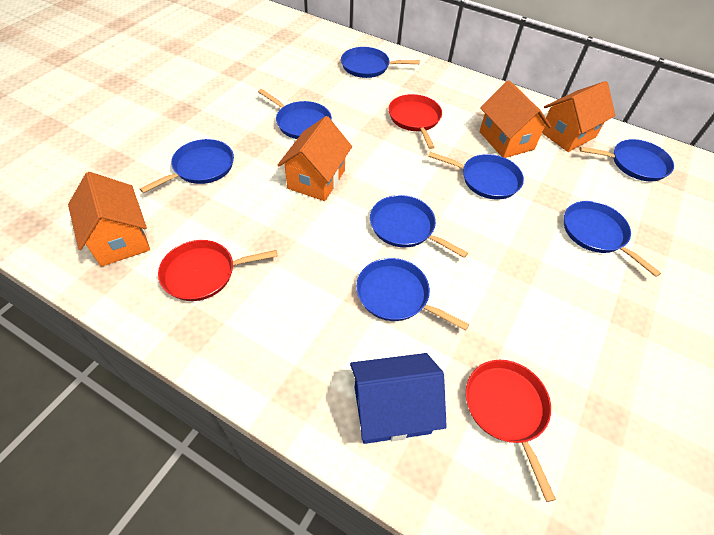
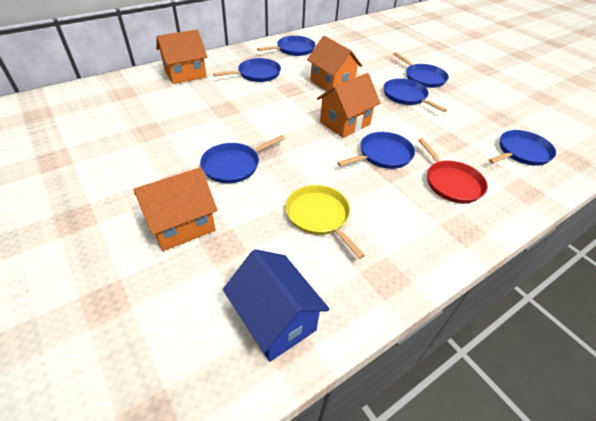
blue pan: [140,139,234,193] [258,89,332,139] [341,47,420,78] [356,258,470,331] [370,195,468,258] [428,152,524,199] [564,201,661,277] [580,139,674,181] = 8 -> [200,135,285,183] [213,58,281,82] [257,36,315,56] [337,132,415,169] [383,78,447,112] [394,52,449,88] [489,130,556,166] = 7
red pan: [158,240,277,301] [388,94,442,149] [465,360,556,502] = 3 -> [418,138,488,203] = 1
yellow pan: none = 0 -> [286,185,365,259] = 1

